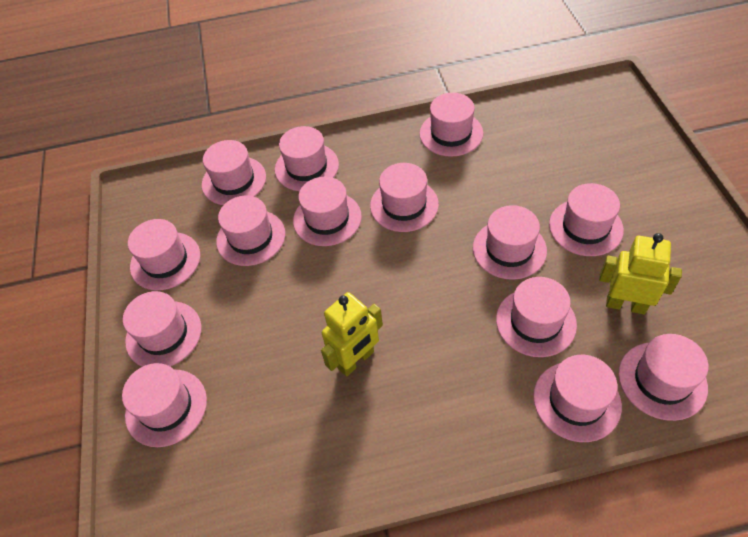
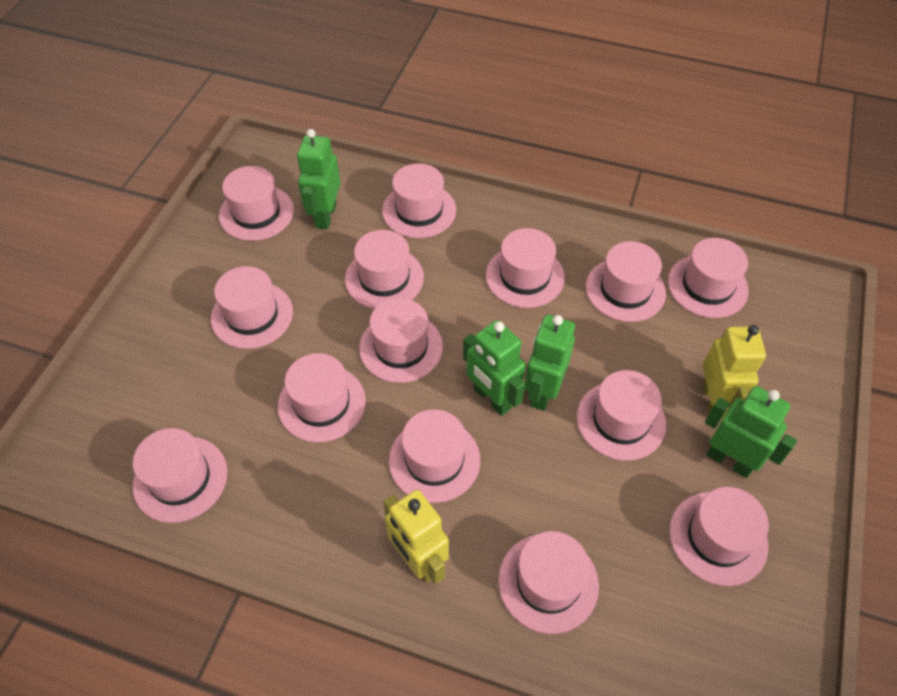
green robot: none = 0 -> [297,129,341,229] [463,320,526,416] [525,314,575,411] [705,386,797,478] = 4

